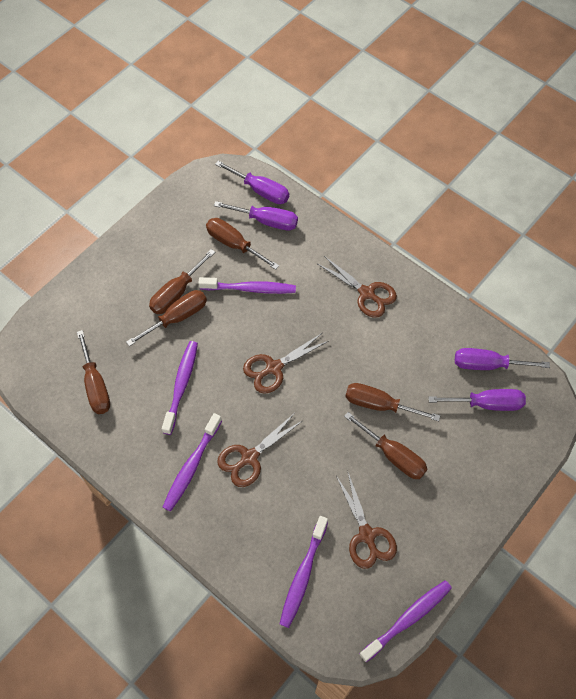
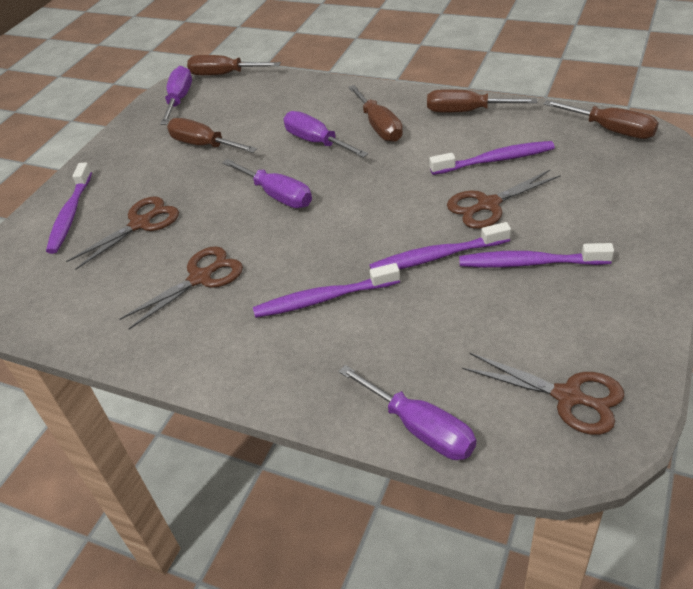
brown screwdriver: [77,330,110,414] [126,290,207,346] [149,249,215,314] [206,218,279,270] [344,412,427,479] [345,383,440,421] = 6 -> [167,118,257,153] [187,55,281,76] [348,85,403,142] [427,89,537,113] [544,100,659,139] = 5

